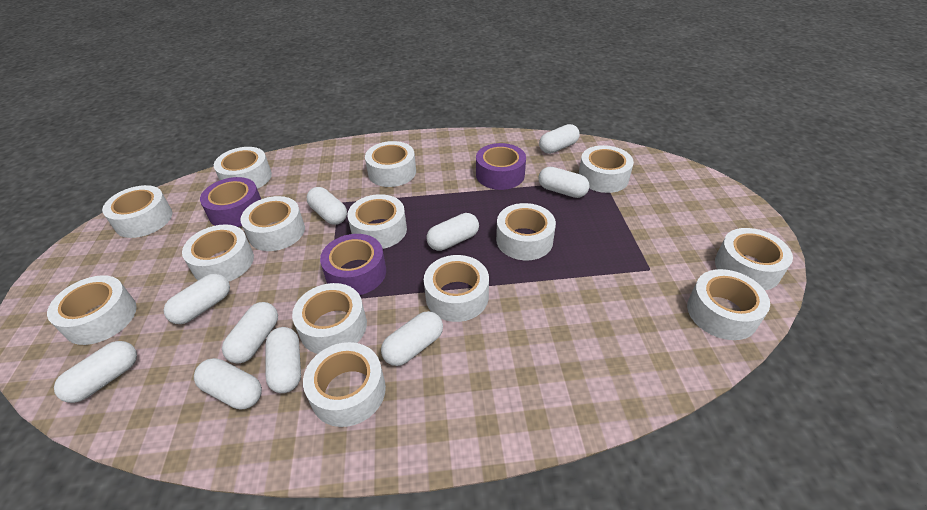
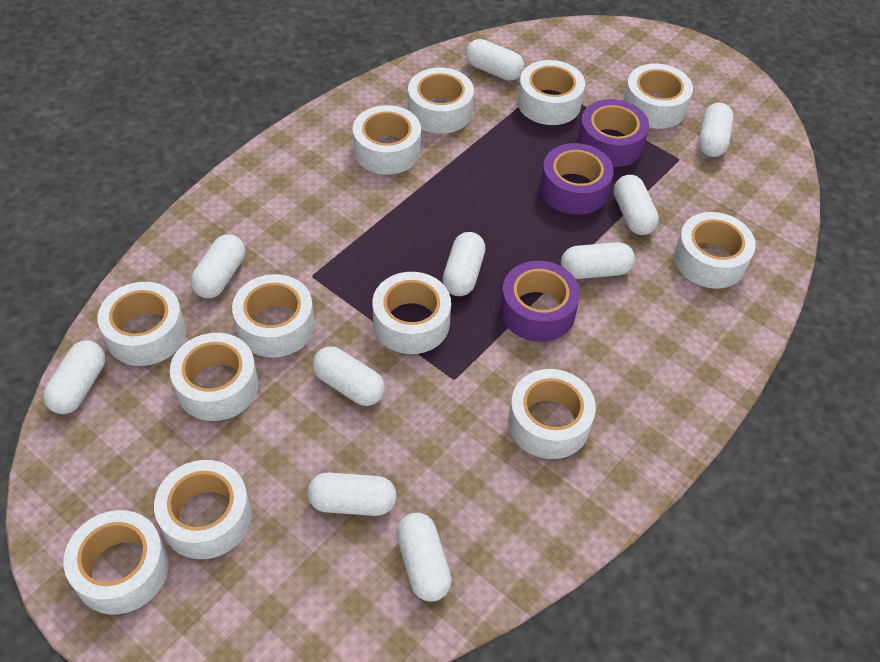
white tape: [47,275,137,345] [102,185,172,238] [182,224,254,281] [214,147,272,189] [240,196,305,251] [292,283,367,354] [303,342,386,427] [347,194,407,249] [365,141,416,187] [424,255,489,322] [496,203,556,260] [579,145,634,193] [687,269,770,340] [715,228,793,290] = 14 -> [63,510,169,614] [98,282,186,366] [154,460,252,559] [170,333,258,421] [232,274,315,358] [353,105,421,174] [372,272,451,354] [408,67,474,134] [508,369,596,459] [518,60,585,125] [623,64,693,129] [674,212,756,289] = 12

